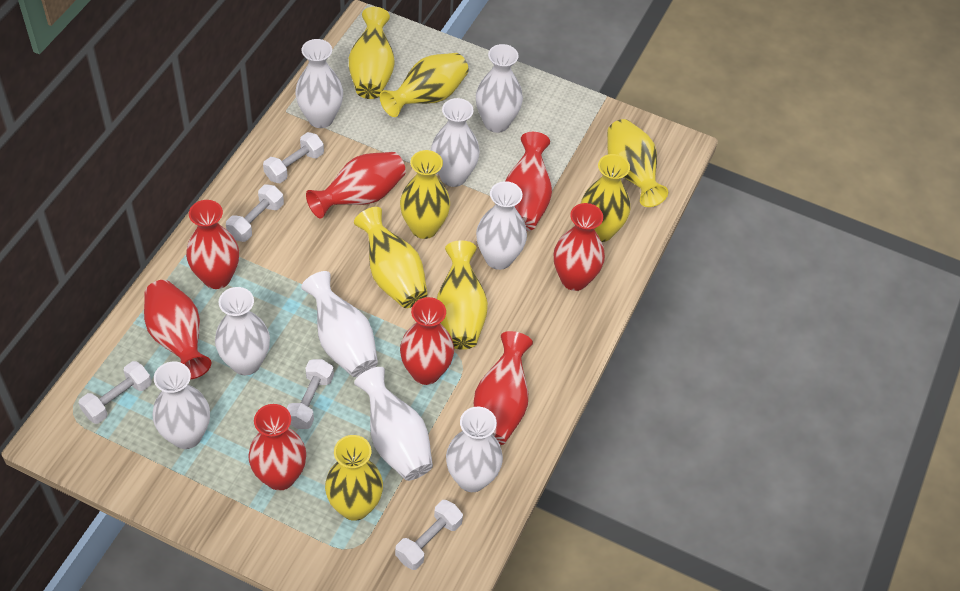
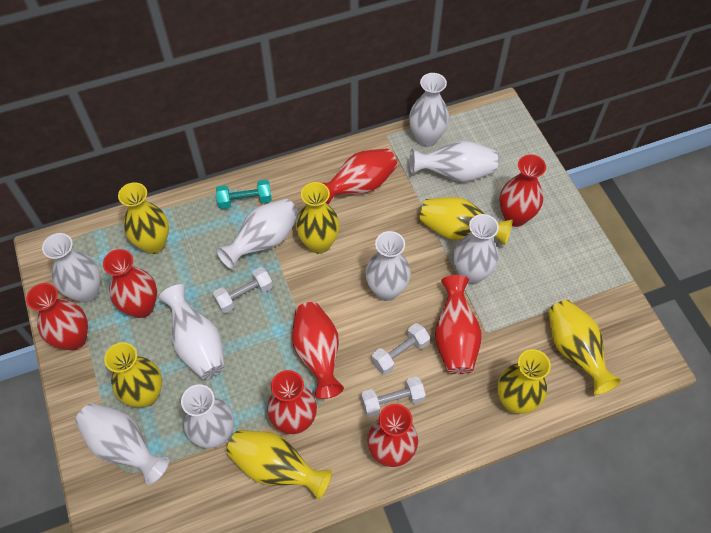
turquoise dumbbell: none = 0 -> [216,180,272,209] = 1
white dumbbell: [78,361,152,424] [226,184,284,242] [263,132,324,183] [287,359,334,429] [395,500,463,570] = 5 -> [213,267,273,313] [361,376,426,417] [372,323,430,375] = 3
yellow vase: [325,435,383,521] [349,7,395,99] [354,207,428,308] [380,53,468,117] [400,150,450,239] [437,241,488,350] [581,154,631,242] [607,119,668,207] = 8 -> [104,342,162,407] [118,182,169,254] [227,430,332,500] [296,182,340,254] [420,197,513,245] [497,349,551,414] [548,300,621,395] = 7

